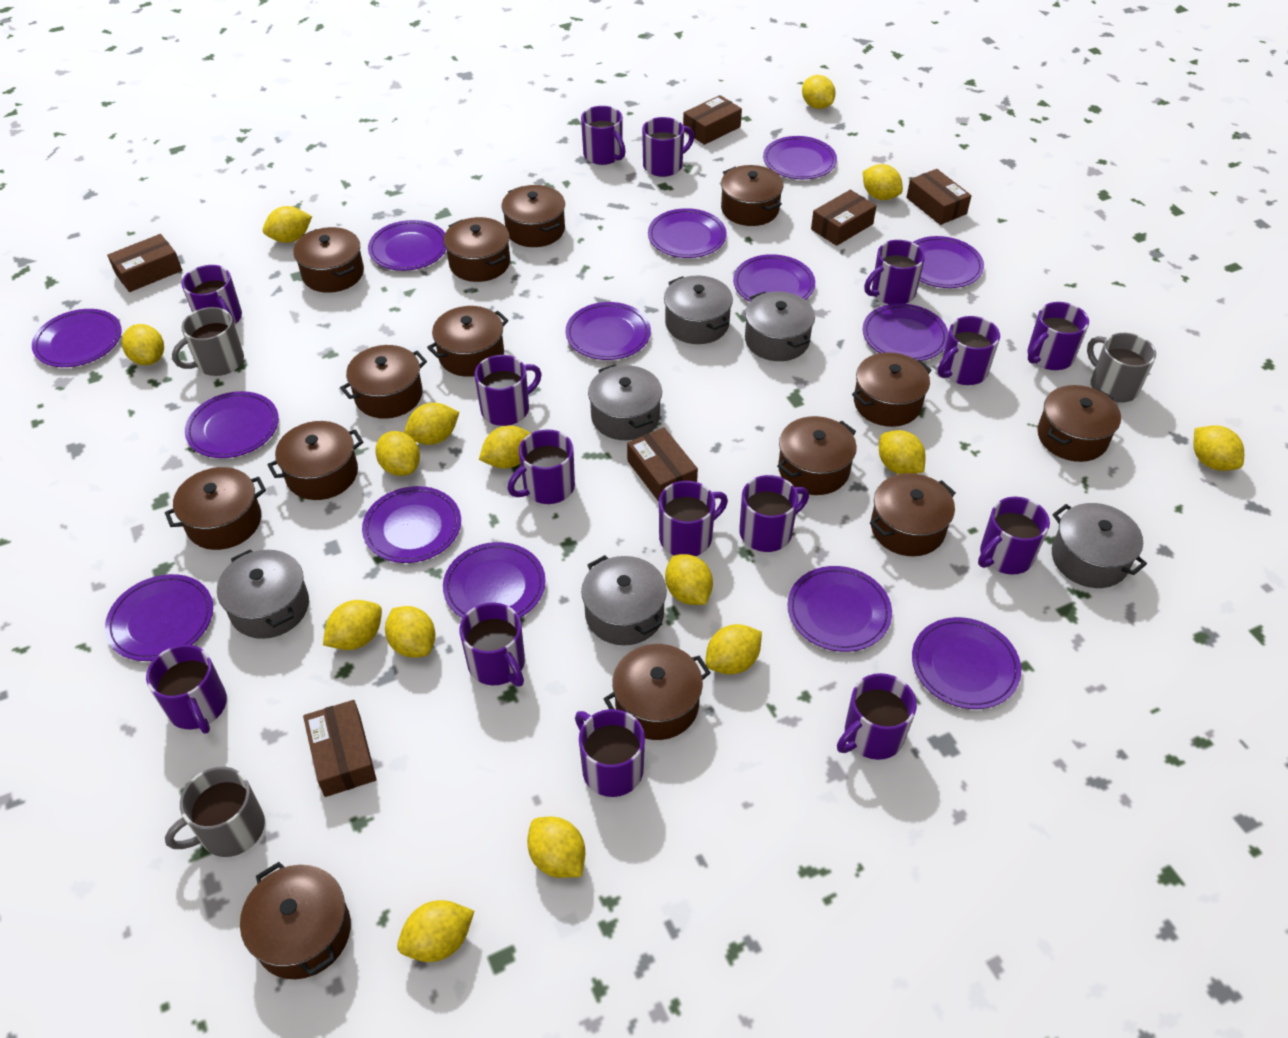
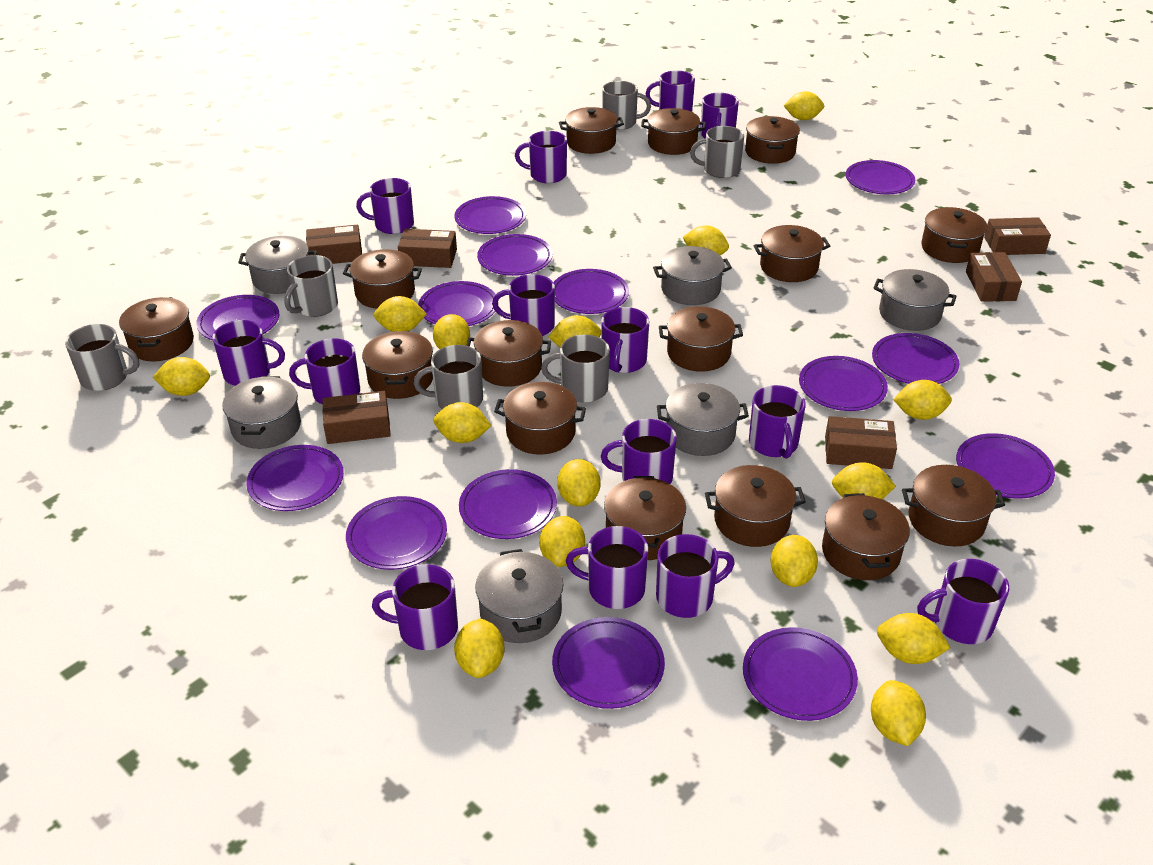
brown pot: [165,467,266,550] [240,862,351,979] [267,421,363,500] [293,227,364,293] [340,345,427,419] [427,306,508,377] [444,217,510,282] [502,185,565,247] [604,644,711,740] [721,165,783,226] [777,416,857,495] [852,352,932,427] [870,473,956,556] [1037,385,1121,462] = 14 -> [119,297,194,361] [343,249,422,309] [362,331,433,399] [466,320,551,387] [494,382,586,455] [559,107,624,154] [604,476,686,560] [641,108,706,155] [659,306,743,372] [705,465,806,547] [745,116,800,164] [754,225,830,282] [822,493,910,580] [902,465,1005,547] [921,207,987,263] = 15
grey mug: [165,767,265,857] [172,307,244,376] [1087,333,1156,403] = 3 -> [65,324,139,391] [284,255,338,317] [414,345,483,409] [541,334,610,403] [602,81,651,130] [690,126,744,178] = 6
purple mug: [146,645,227,734] [181,265,242,325] [459,602,525,686] [474,355,542,426] [508,429,575,504] [575,709,645,797] [581,106,626,165] [642,117,694,177] [659,481,728,556] [739,475,809,552] [837,673,917,760] [864,240,925,304] [938,316,1000,385] [978,497,1050,575] [1027,302,1089,370] = 15 -> [212,320,285,386] [289,338,360,405] [356,178,414,234] [372,564,458,650] [492,274,555,336] [515,131,567,183] [566,526,648,609] [601,307,649,373] [601,419,677,484] [645,71,695,112] [656,534,735,618] [700,93,739,139] [749,385,806,459] [917,559,1009,644] = 14

